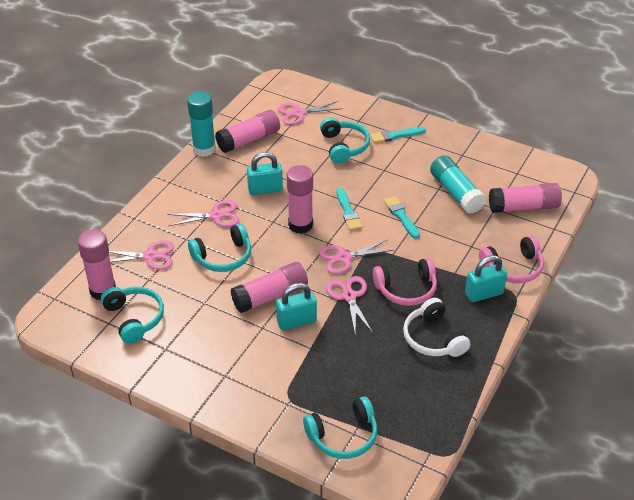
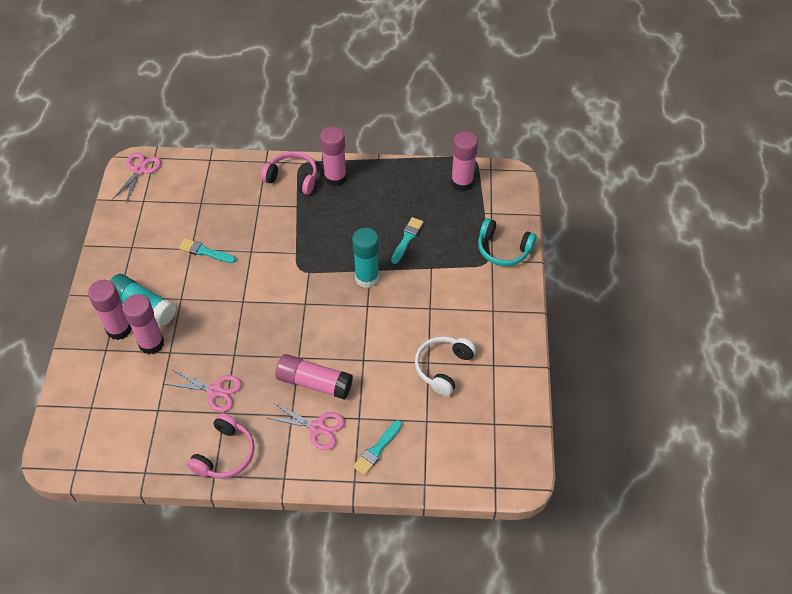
pink scissors: [109,241,174,270] [167,200,239,227] [278,101,343,125] [319,240,393,274] [326,276,373,333] = 5 -> [112,152,161,203] [165,369,242,412] [268,403,345,450] = 3
turquoise headphones: [101,286,164,344] [188,223,251,272] [303,397,377,459] [320,117,370,164] = 4 -> [478,218,537,266] = 1
turquoise padlock: [247,152,283,195] [276,283,317,330] [465,255,507,302] = 3 -> none = 0

